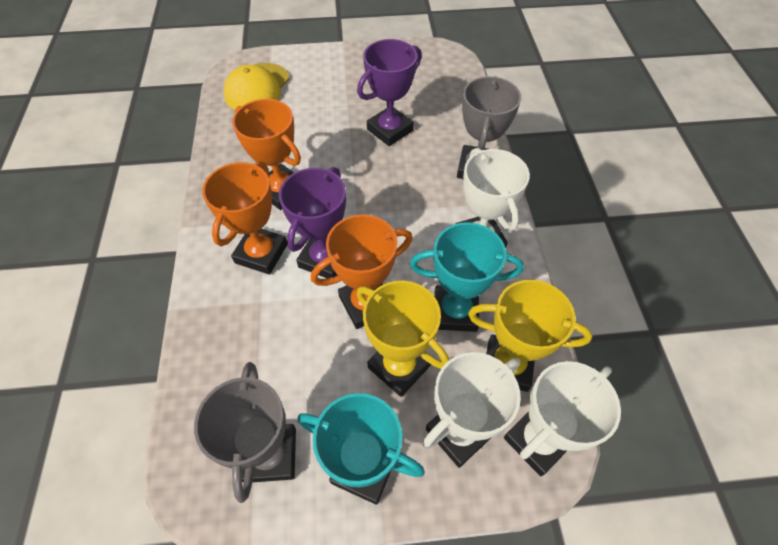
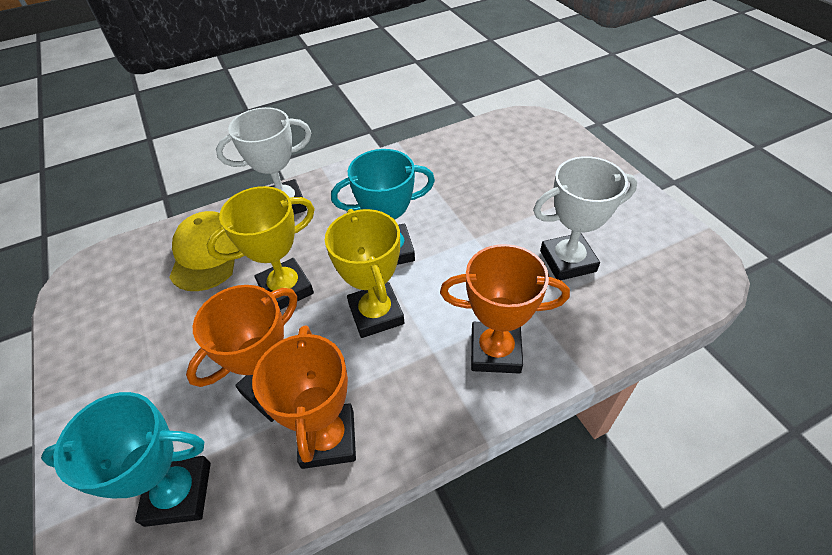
grey trophy: [194,362,296,503] [457,76,521,179] = 2 -> none = 0
purple trophy: [279,167,346,278] [357,39,422,146] = 2 -> none = 0
white trophy: [422,352,521,468] [455,148,530,248] [504,361,621,476] = 3 -> [216,107,312,214] [533,156,638,280] = 2

